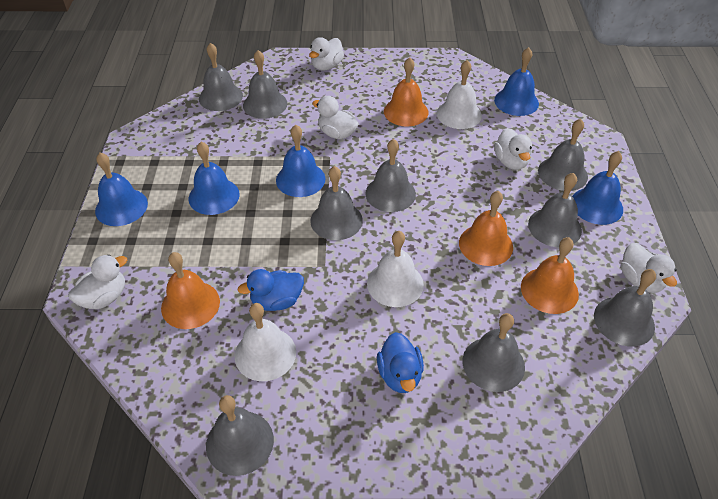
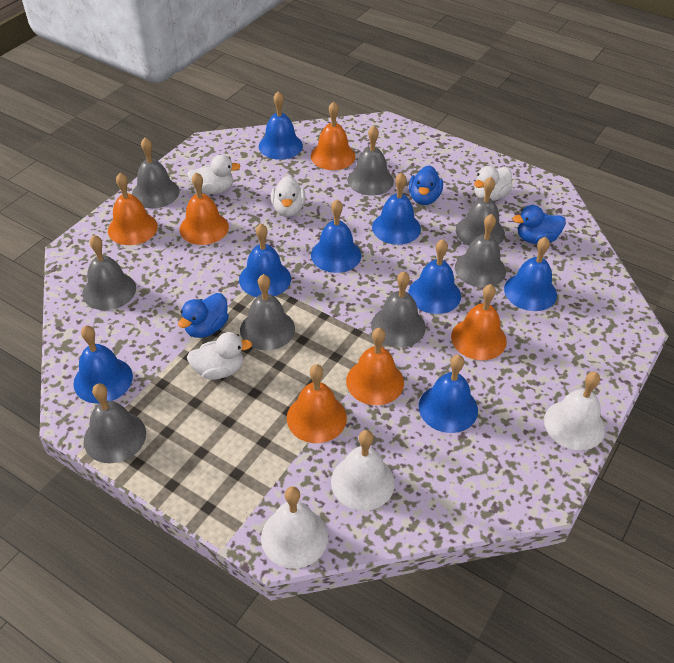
blue bell: [95,153,148,226] [189,142,240,215] [276,124,325,197] [494,47,539,116] [572,151,623,225] = 5 -> [73,325,133,404] [239,224,291,297] [259,91,303,160] [311,199,361,273] [372,172,421,245] [408,239,461,314] [419,355,478,433] [504,237,557,311] = 8
blue duck: [237,269,304,311] [377,332,424,393] = 2 -> [178,293,229,338] [409,165,443,205] [513,205,566,244] = 3
grey bell: [199,43,243,111] [206,395,274,476] [243,50,287,119] [310,166,363,240] [365,139,416,212] [463,313,525,392] [528,173,582,247] [538,119,588,191] [594,269,656,347] = 9 -> [82,235,136,310] [84,383,146,463] [132,138,179,208] [240,274,295,351] [348,126,394,196] [371,271,426,347] [455,214,506,288] [456,177,505,246] = 8
orange bell: [161,252,220,329] [384,57,428,127] [459,191,513,266] [521,237,579,314] = 4 -> [108,173,158,245] [179,172,229,245] [287,364,347,443] [311,102,355,170] [346,328,404,405] [451,284,507,360] = 6
white duck: [68,255,127,309] [309,37,344,70] [312,96,358,139] [494,128,532,170] [621,243,677,293] = 5 -> [187,155,241,194] [187,332,252,380] [271,176,305,217] [474,166,512,201] = 4

